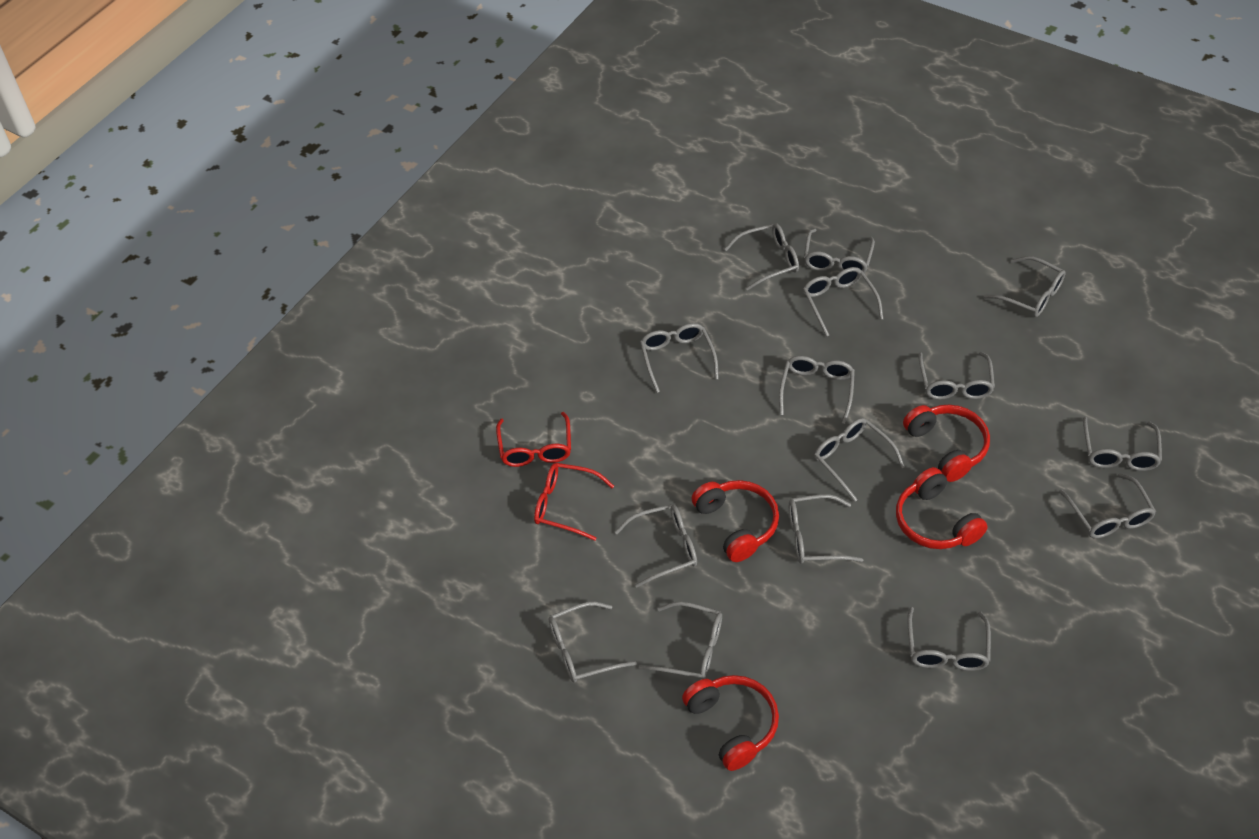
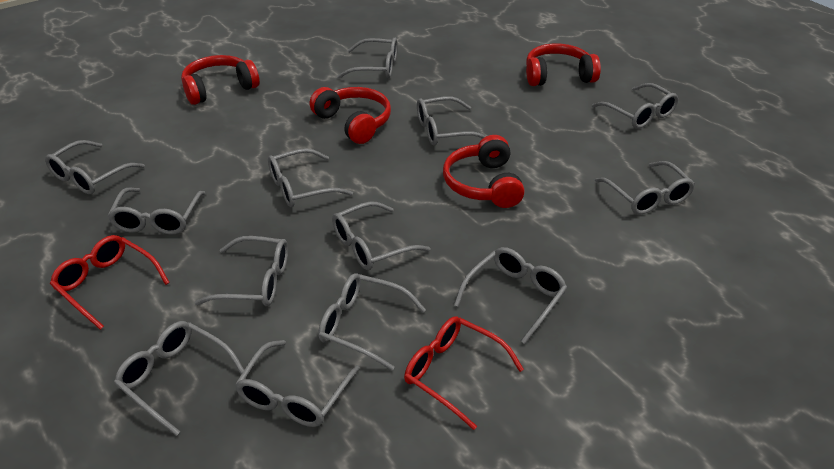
grey glasses: [549,602,637,682] [615,504,697,588] [639,602,722,680] [640,323,719,393] [724,223,799,291] [779,356,855,424] [789,494,863,564] [803,267,883,337] [804,229,875,273] [814,418,905,502] [907,607,991,671] [918,352,995,400] [984,256,1066,317] [1059,473,1156,538] [1083,417,1162,471] = 15 -> [45,140,145,194] [108,188,205,235] [114,321,244,436] [194,236,288,306] [235,340,360,427] [268,148,353,207] [318,273,426,371] [332,202,431,270] [337,38,397,79] [417,96,486,146] [454,247,567,344] [592,83,679,129] [595,161,695,214] = 13

